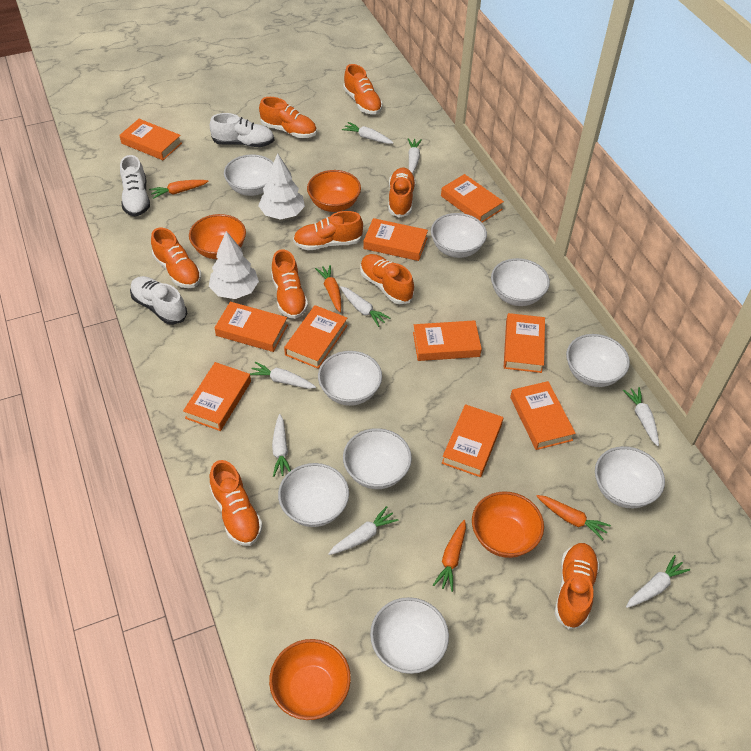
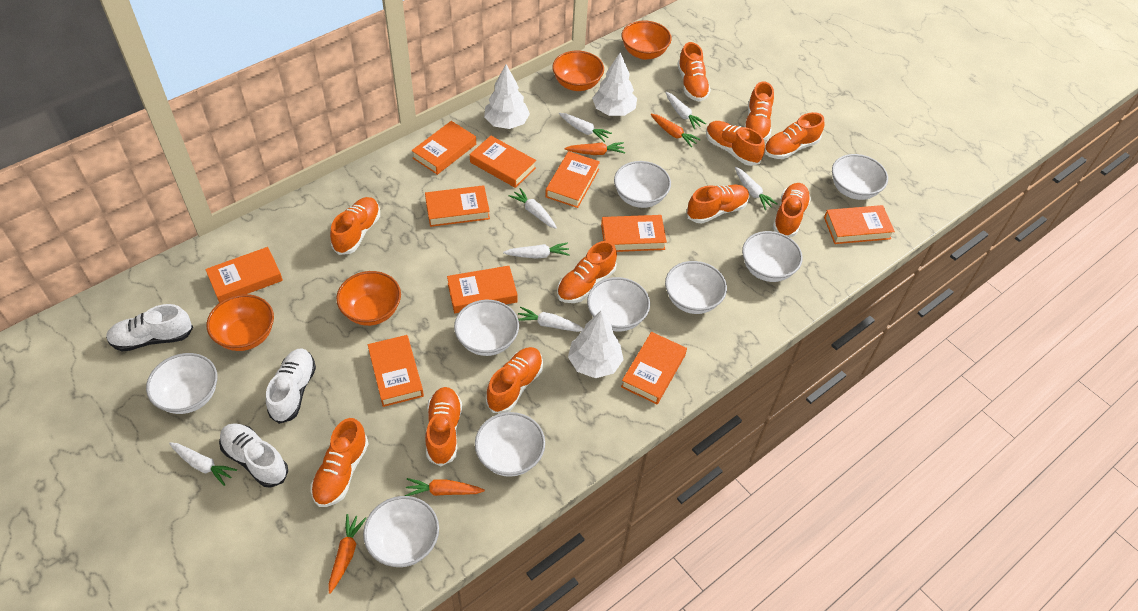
orange shoe: [151,228,201,288] [209,460,263,546] [259,97,317,138] [271,249,308,319] [293,211,363,250] [343,64,383,115] [360,254,414,304] [388,167,416,218] [555,543,600,630] = 9 -> [311,418,368,507] [330,197,380,255] [425,387,462,466] [486,347,543,413] [557,241,617,303] [677,42,711,101] [687,185,749,224] [706,121,765,166] [744,81,774,141] [764,112,824,159] [773,183,811,237] = 11
white carrot: [250,362,316,389] [272,414,291,477] [328,506,399,555] [340,286,390,327] [342,122,394,144] [408,138,422,174] [623,387,659,446] [626,555,690,608] = 8 -> [169,442,237,486] [503,242,570,259] [508,188,557,229] [518,307,584,332] [559,113,612,142] [665,92,706,129] [735,167,778,210] = 7
white tree: [209,231,259,299] [258,153,305,220] = 2 -> [484,64,530,129] [568,311,624,378] [592,52,637,116] = 3

